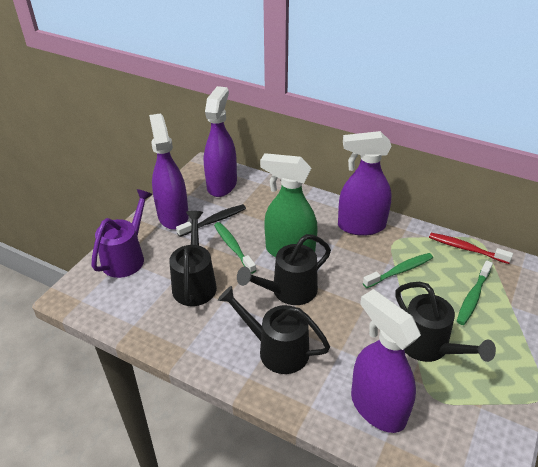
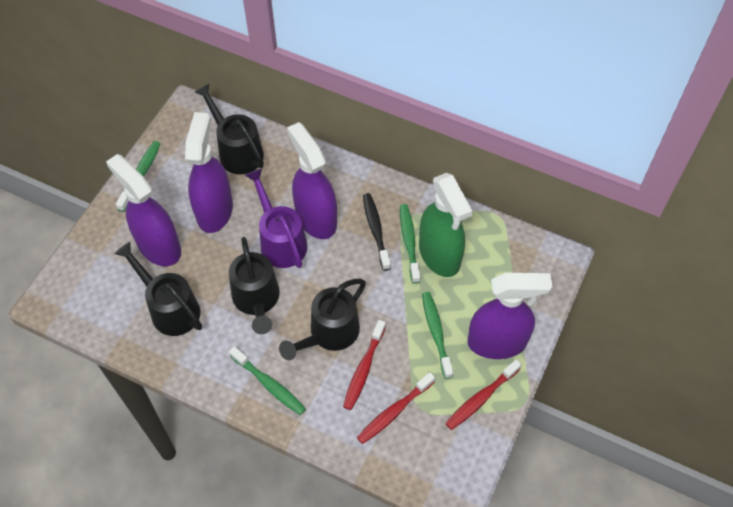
green toothbrush: [214,222,256,274] [363,253,433,288] [457,261,493,325] = 3 -> [116,141,161,212] [229,347,306,415] [400,204,420,284] [422,292,454,379] = 4
red toothbrush: [429,233,513,264] = 1 -> [343,320,386,410] [357,372,435,444] [445,359,522,430] = 3

